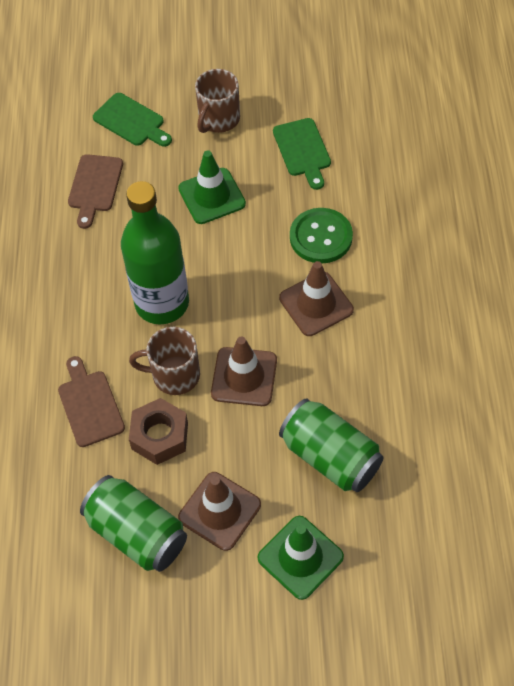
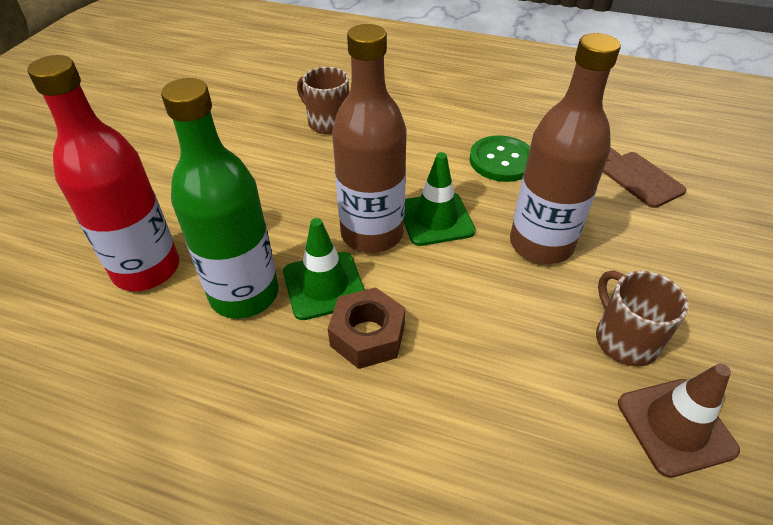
brown bottle: none = 0 -> [332,24,407,253] [510,33,621,264] = 2
brown cutting board: [58,356,125,447] [68,154,123,229] = 2 -> [603,148,687,208] = 1
brown traffic cone: [178,472,261,551] [211,337,277,406] [279,261,354,336] = 3 -> [618,363,740,478] = 1
green can: [80,475,187,572] [279,398,384,492] = 2 -> none = 0
green cutting board: [93,93,172,147] [273,118,331,190] = 2 -> none = 0
red bottle: none = 0 -> [28,55,179,291] = 1

